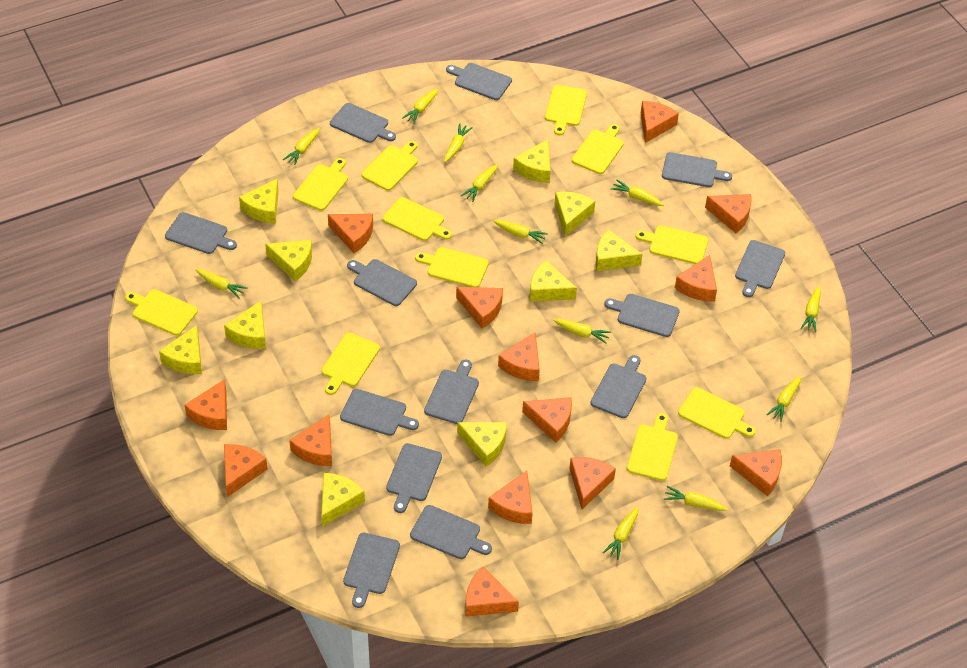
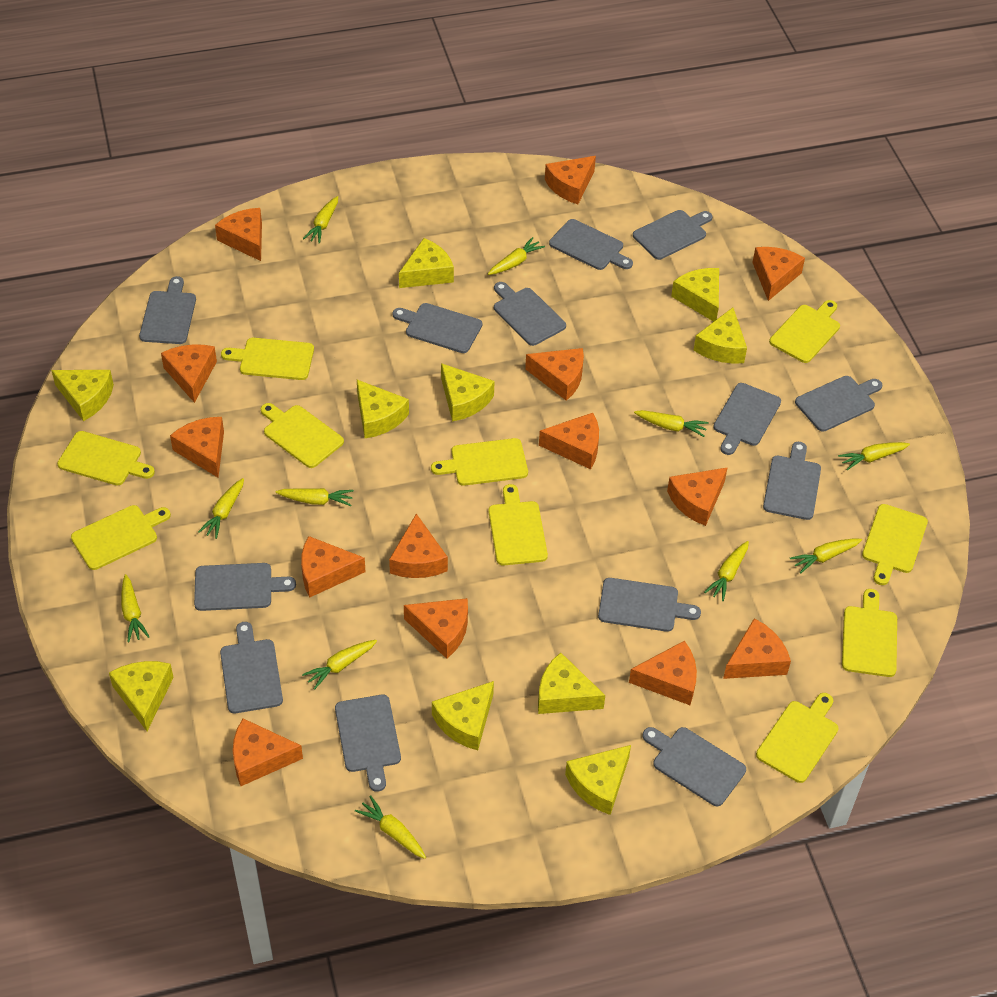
yellow carrot: [195,269,248,298] [283,128,320,165] [402,89,438,124] [444,123,473,162] [461,165,498,202] [493,220,548,244] [553,319,611,344] [602,507,639,560] [611,180,664,206] [664,486,728,511] [766,376,801,422] [801,286,821,332] = 12 -> [121,574,150,642] [198,478,244,539] [276,488,354,506] [302,640,377,690] [303,196,338,243] [355,795,426,859] [488,237,545,275] [634,410,708,437] [704,541,749,601] [790,538,862,574] [838,442,910,470] = 11
yellow cutting board: [125,289,198,336] [293,158,348,211] [321,333,380,395] [361,141,418,191] [383,197,452,241] [415,247,489,287] [545,85,587,135] [572,124,624,174] [627,413,678,481] [636,225,708,264] [678,387,756,439] = 11 -> [57,431,155,486] [71,505,171,570] [221,338,314,380] [261,403,344,468] [431,438,528,486] [488,484,548,565] [756,693,838,783] [769,300,840,363] [842,589,897,677] [862,504,928,585] = 10

